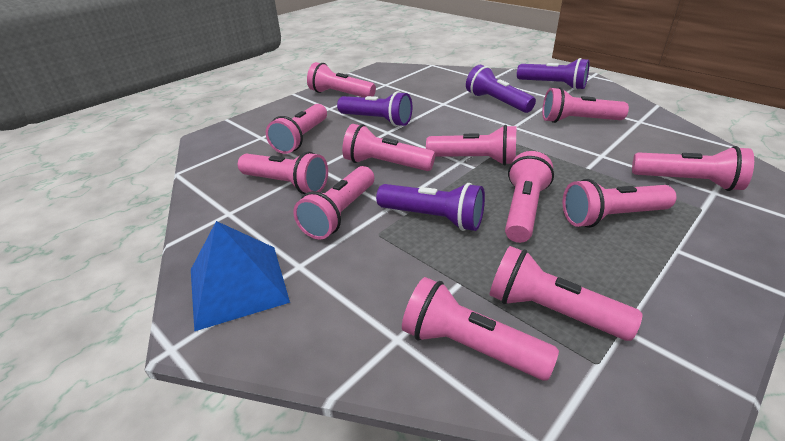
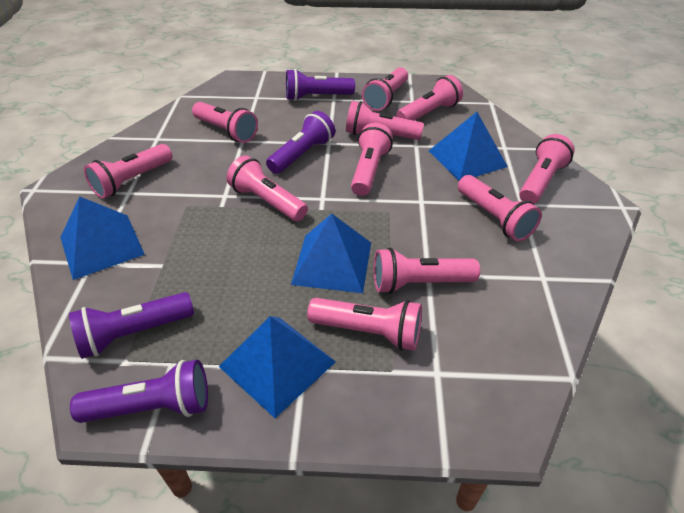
blue pyramid: [191,221,290,331] = 1 -> [60,196,145,280] [219,316,336,418] [291,214,371,293] [429,112,508,181] = 4
pink flashlight: [238,151,328,194] [266,104,327,154] [293,166,374,239] [307,62,376,98] [342,124,435,171] [402,277,559,380] [426,125,516,165] [489,246,643,341] [505,151,554,243] [542,87,629,123] [563,179,676,228] [632,146,754,191] = 12 -> [84,144,173,199] [192,102,258,143] [227,155,308,222] [307,298,422,351] [346,101,424,140] [351,123,393,196] [362,67,408,111] [374,248,480,294] [397,75,463,121] [458,175,542,241] [519,134,575,204] = 11

